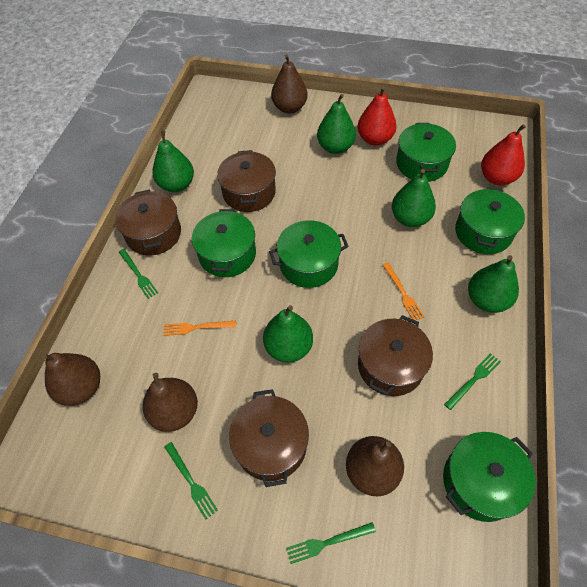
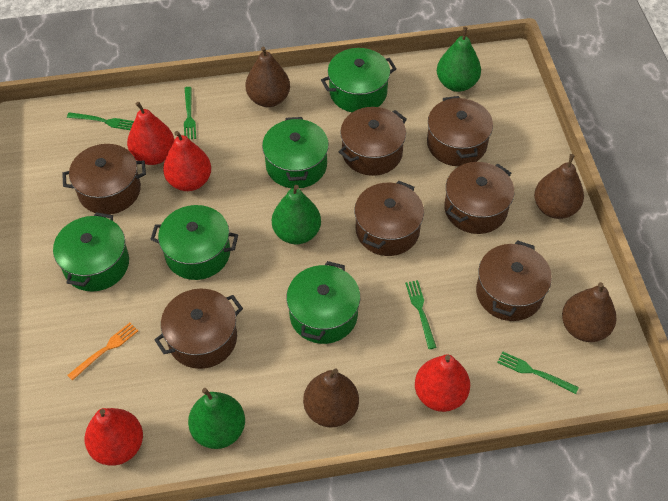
brown pot: [115,189,181,255] [217,150,276,212] [229,389,309,487] [358,315,433,396] = 4 -> [62,144,146,215] [154,289,243,369] [339,107,407,176] [354,181,424,256] [427,96,493,166] [444,162,514,234] [476,240,552,321] = 7
green pear: [152,131,194,192] [263,305,313,363] [317,94,356,154] [392,169,436,227] [468,255,519,313] = 5 -> [188,388,245,449] [272,185,321,244] [437,27,481,92] = 3
orange fork: [164,321,236,336] [383,263,424,320] = 2 -> [67,323,138,381] = 1
red pear: [358,86,397,146] [481,124,526,185] = 2 -> [85,408,143,466] [127,102,174,165] [163,131,211,191] [415,354,470,412] = 4

